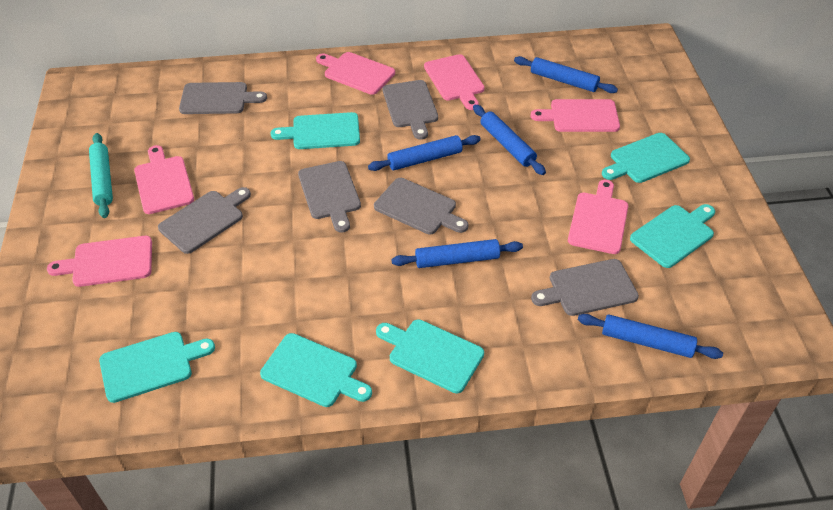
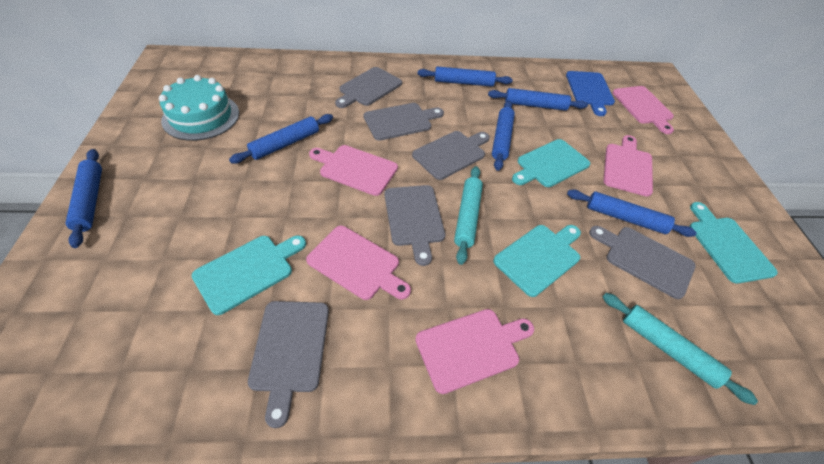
blue cutting board: none = 0 -> [566,71,615,116] = 1
blue rolling pin: [368,135,481,171] [391,239,523,268] [473,105,546,175] [514,56,618,93] [578,314,723,359] = 5 -> [65,149,102,248] [229,114,333,164] [418,67,513,87] [488,88,588,111] [492,101,515,171] [567,189,697,237] = 6
pink cutting board: [47,236,152,287] [134,145,194,214] [316,52,395,95] [424,54,485,110] [531,99,620,132] [568,180,628,254] = 6 -> [306,226,411,300] [309,145,398,196] [415,309,534,394] [603,135,653,197] [612,86,674,134] = 5
turquoise cake: none = 0 -> [159,75,239,141] = 1
turquoise cutting board: [99,332,215,403] [260,333,372,407] [271,112,360,149] [376,319,484,393] [602,133,690,183] [630,204,715,268] = 6 -> [191,235,306,315] [493,225,581,297] [512,139,590,187] [689,202,778,284] = 4
turquoise rolling pin: [89,133,113,218] = 1 -> [454,166,483,265] [603,293,758,405] = 2

